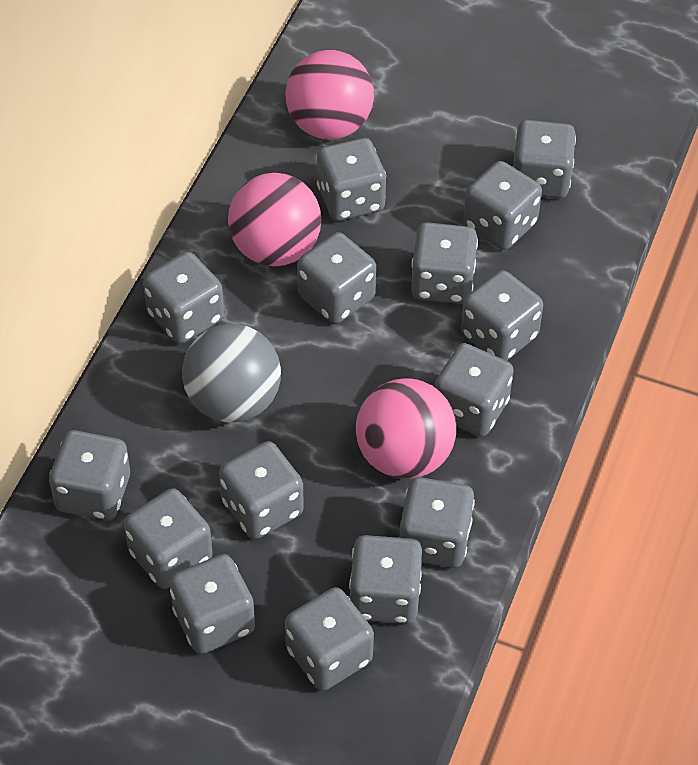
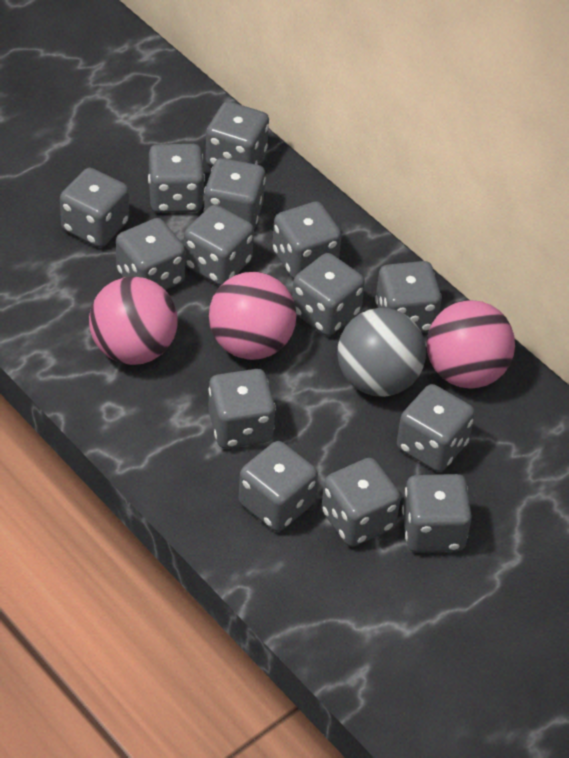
grey dice: [49,430,130,520] [124,488,213,589] [143,252,224,344] [169,554,255,654] [219,441,304,539] [285,587,374,691] [297,232,376,324] [317,138,386,221] [349,535,422,624] [399,477,475,568] [411,222,478,304] [434,343,513,437] [461,270,543,361] [463,161,542,250] [513,120,576,199] = 15 -> [60,168,129,247] [116,218,186,290] [148,144,205,213] [184,205,254,285] [204,158,266,228] [205,101,269,166] [208,369,276,449] [239,441,318,532] [272,201,342,279] [292,253,365,336] [321,458,401,547] [375,261,442,332] [397,384,475,472] [402,474,472,552] = 14

